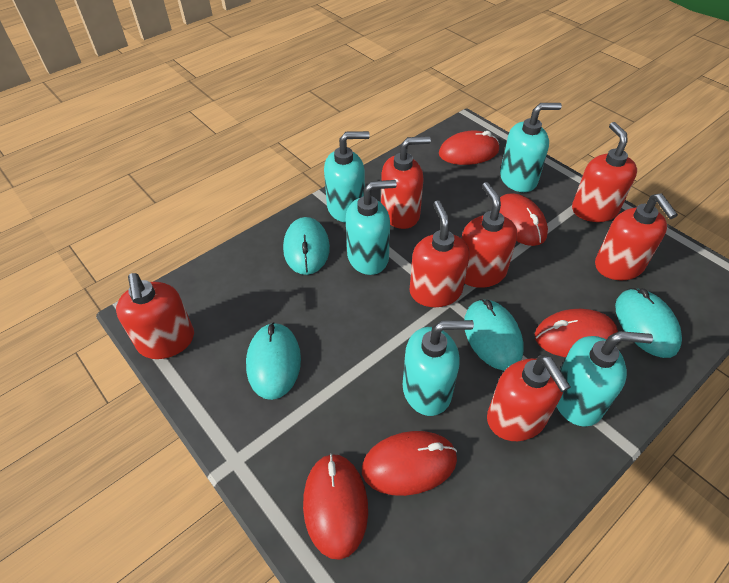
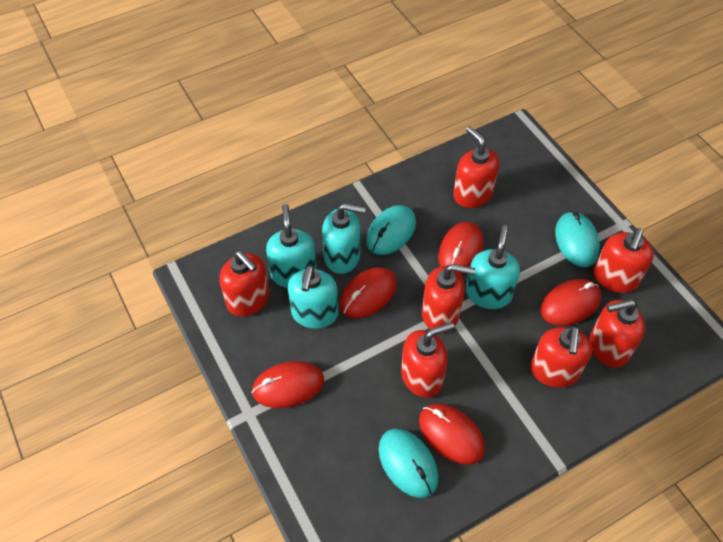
turquoise mouse: [246,322,301,400] [283,217,330,275] [464,299,524,370] [615,288,682,358] = 4 -> [366,205,416,255] [379,429,438,498] [555,211,600,267] = 3
turquoise soap dispenser: [324,131,370,223] [346,180,397,275] [403,320,474,416] [500,103,562,192] [556,331,653,427] = 5 -> [266,204,317,288] [288,265,338,329] [322,203,366,274] [466,225,520,309] = 4

